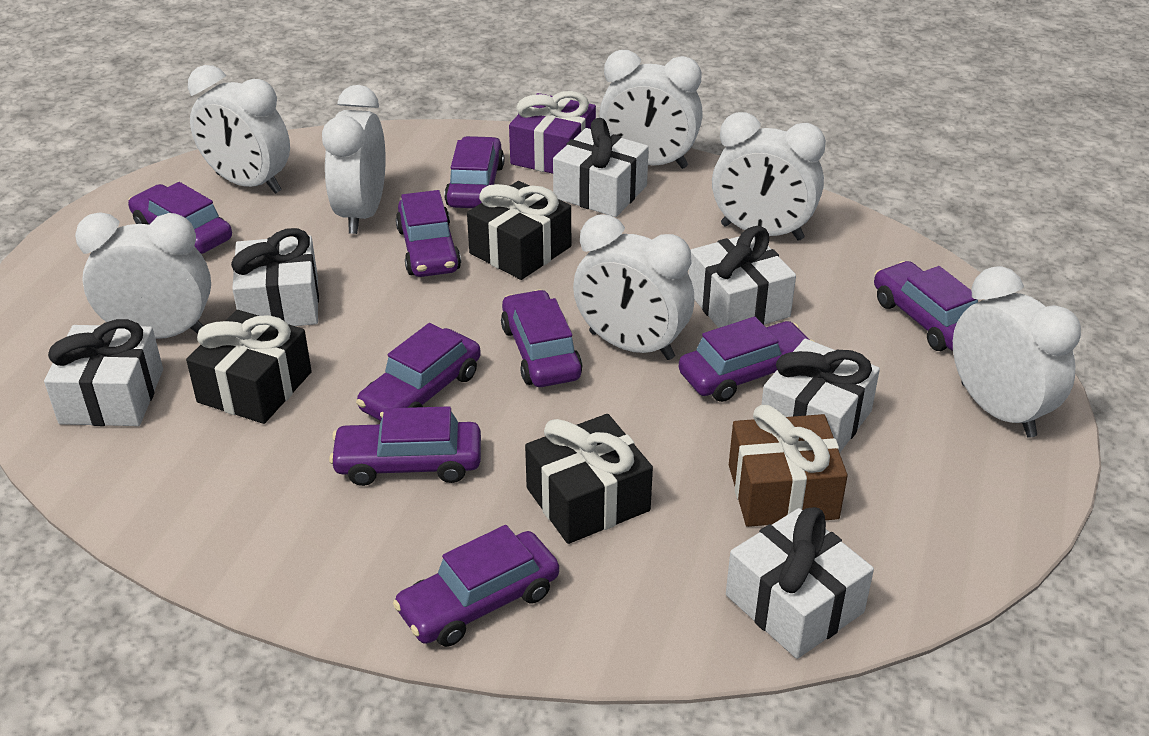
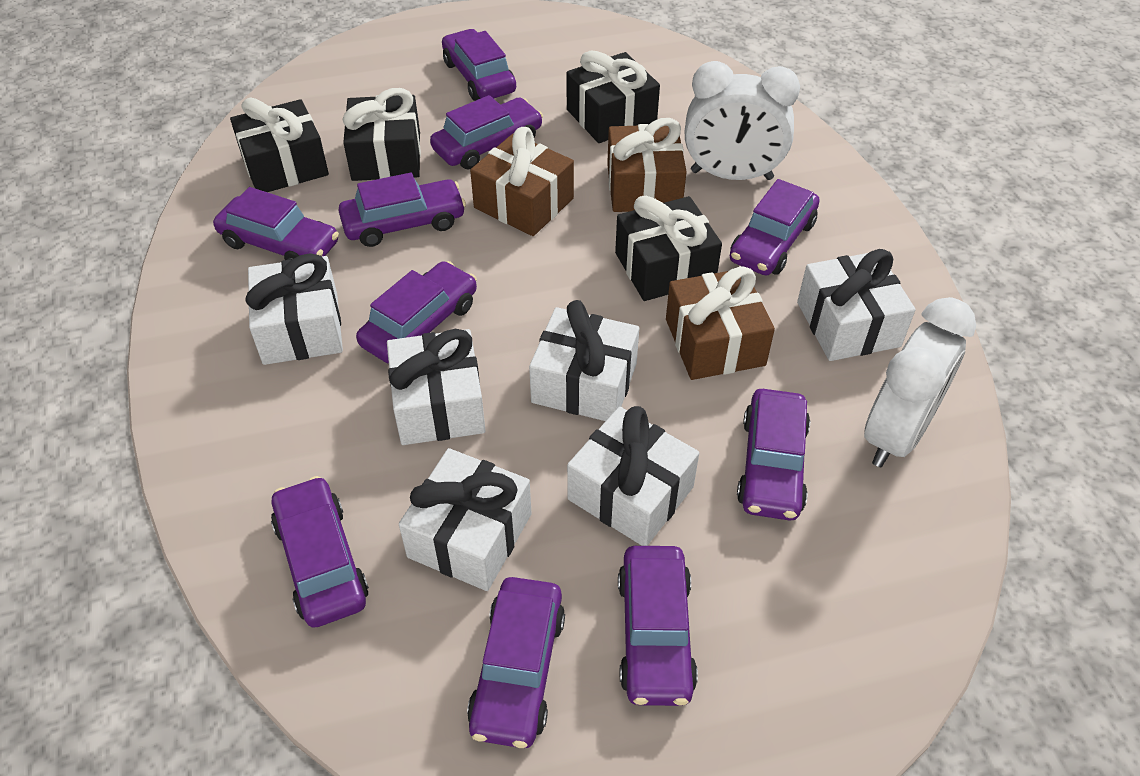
black gift: [186,310,312,424] [467,181,571,280] [525,414,653,544] = 3 -> [230,97,329,192] [343,88,421,181] [567,51,660,143] [615,196,722,301] = 4
brown gift: [729,404,848,527] = 1 -> [470,127,574,236] [607,118,687,212] [666,266,775,380] = 3
purple car: [128,182,232,254] [329,406,481,486] [356,323,481,421] [393,525,559,647] [396,190,461,277] [444,136,504,208] [501,290,582,387] [679,317,814,402] [874,261,978,351] = 9 -> [213,187,339,260] [271,476,369,628] [338,172,466,247] [356,261,477,364] [430,95,543,169] [442,29,516,101] [467,577,565,748] [618,546,698,706] [730,179,820,276] [737,389,810,521] = 10
purple gift: [509,91,596,174] = 1 -> none = 0
white clock: [75,212,211,339] [188,65,290,194] [322,85,386,234] [573,215,694,360] [599,50,703,169] [712,112,826,241] [953,266,1081,438] = 7 -> [685,61,800,180] [864,297,976,467] = 2

